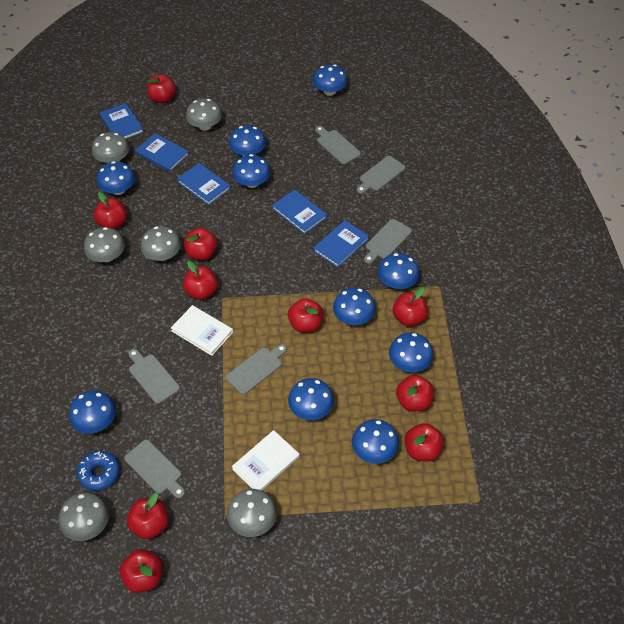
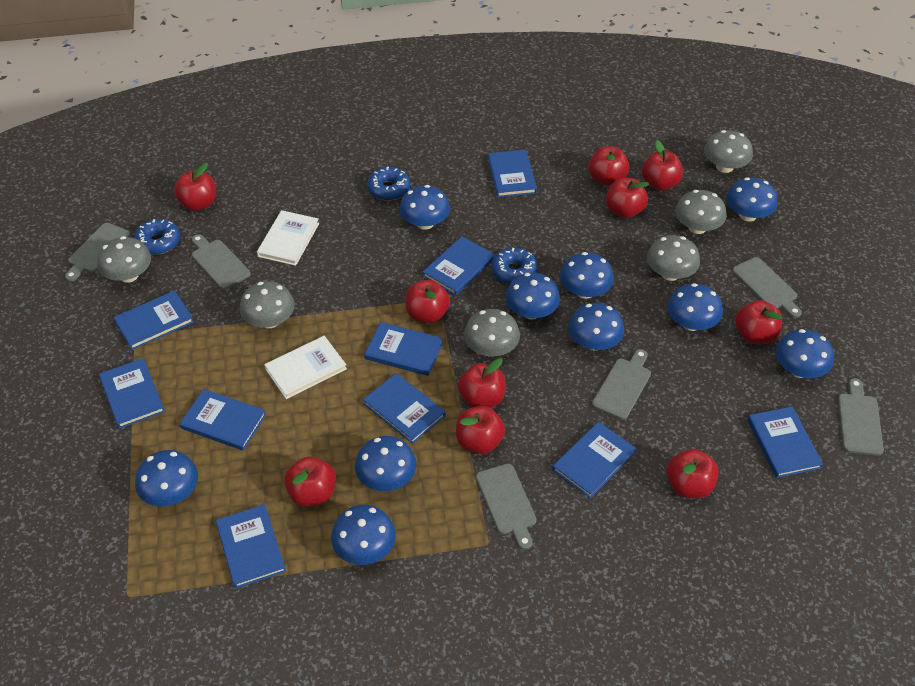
blue book: [100,103,144,139] [135,133,189,172] [177,163,231,205] [272,189,327,234] [313,220,369,268] = 5 -> [99,358,165,429] [113,291,194,350] [179,389,266,451] [215,504,286,589] [363,373,446,444] [364,322,443,376] [423,236,495,296] [488,150,537,197] [552,422,636,498] [747,406,823,478] = 10
blue donut: [77,451,120,491] = 1 -> [134,219,180,255] [367,167,410,201] [491,248,538,284] = 3

